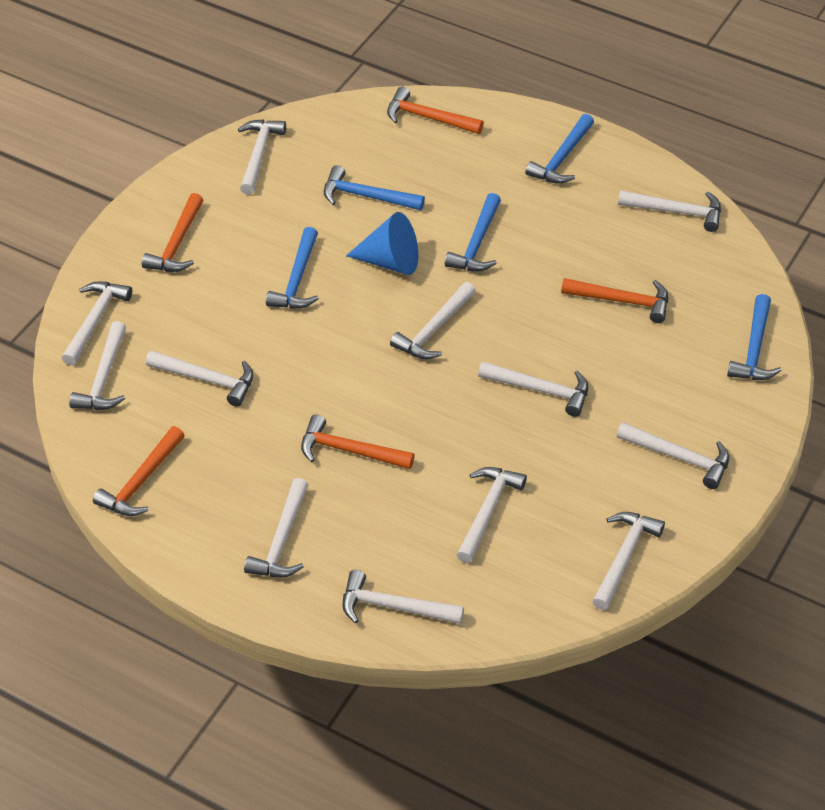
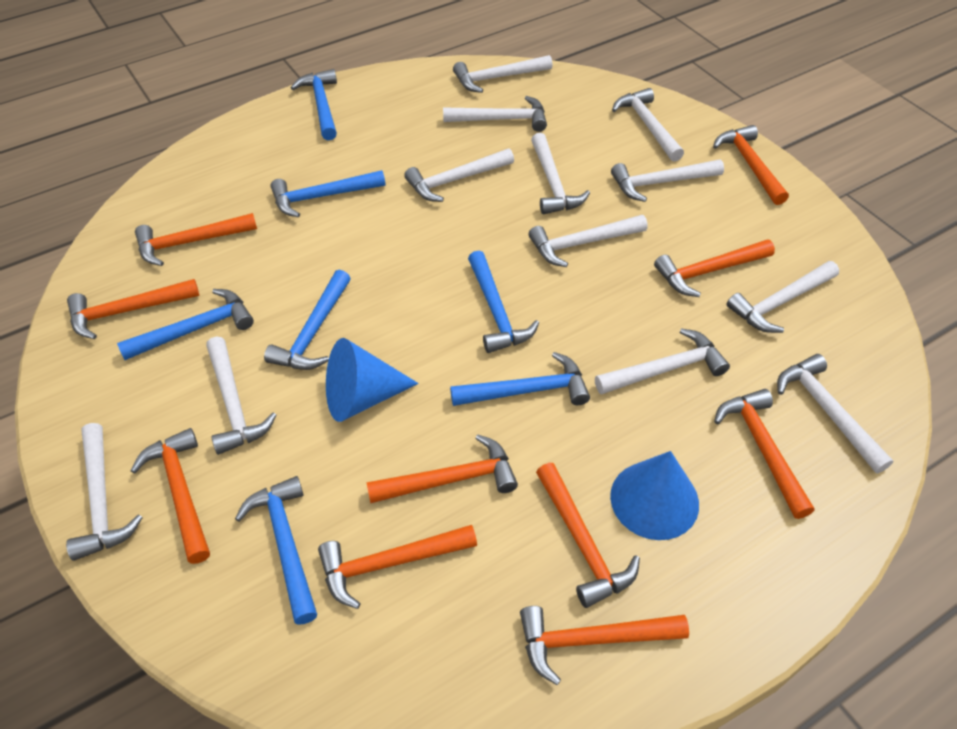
blue cone: [346,212,418,275] = 1 -> [326,338,418,422] [610,451,699,540] = 2
blue hammer: [266,227,319,309] [324,165,425,210] [445,193,501,271] [525,114,594,184] [727,294,782,380] = 5 -> [117,289,254,360] [235,476,317,625] [264,270,351,370] [271,170,385,217] [291,69,337,140] [450,352,590,406] [468,251,539,353] = 7
orange hammer: [93,426,185,516] [142,193,203,272] [301,414,415,469] [387,86,484,134] [561,278,668,323] = 5 -> [67,279,199,339] [131,428,210,564] [135,213,257,266] [318,525,477,609] [366,434,518,503] [520,606,689,685] [536,463,640,608] [654,240,775,297] [713,125,789,205] [714,389,814,519] = 10

